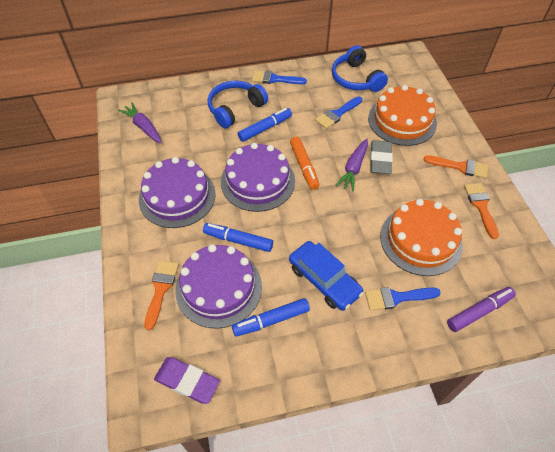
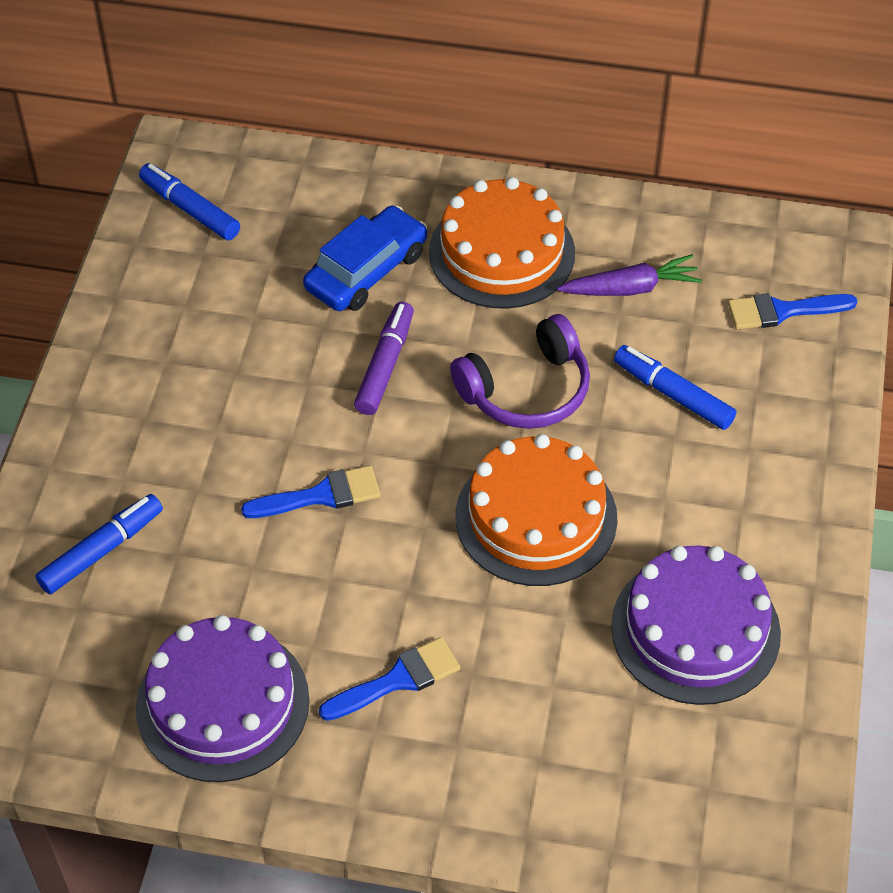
blue headphones: [208,81,268,128] [332,45,388,92] = 2 -> none = 0
grey eraser: [370,140,392,174] = 1 -> none = 0
orange brush: [144,261,179,330] [424,155,488,179] [464,183,499,239] = 3 -> none = 0
orange marker: [290,137,319,190] = 1 -> none = 0
purple cake: [139,157,216,228] [175,244,262,329] [221,143,295,212] = 3 -> [136,615,310,782] [611,545,781,705] = 2
purple carrot: [118,103,162,143] [335,139,368,191] = 2 -> [557,254,702,296] = 1
purple eraser: [154,357,220,404] = 1 -> none = 0
purple headphones: none = 0 -> [450,314,590,429] = 1

